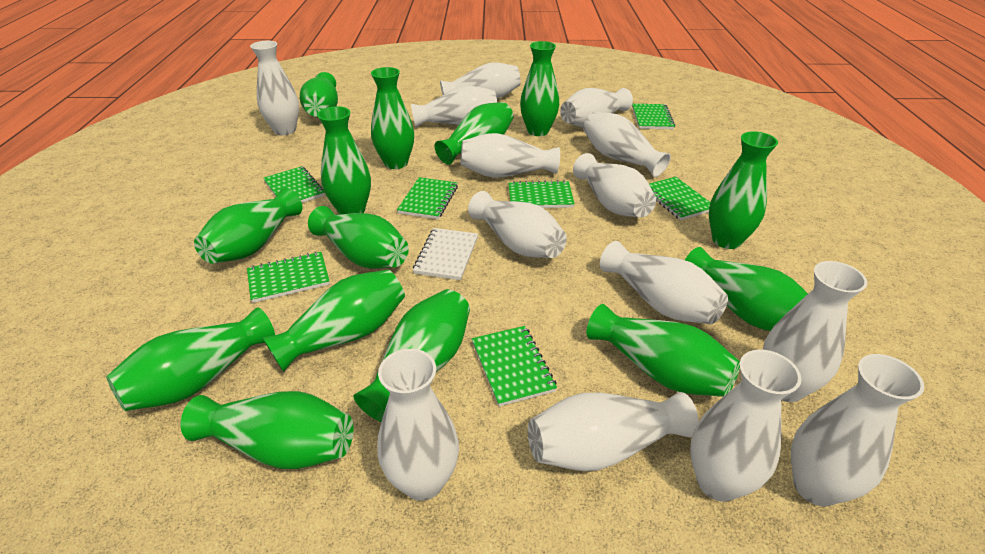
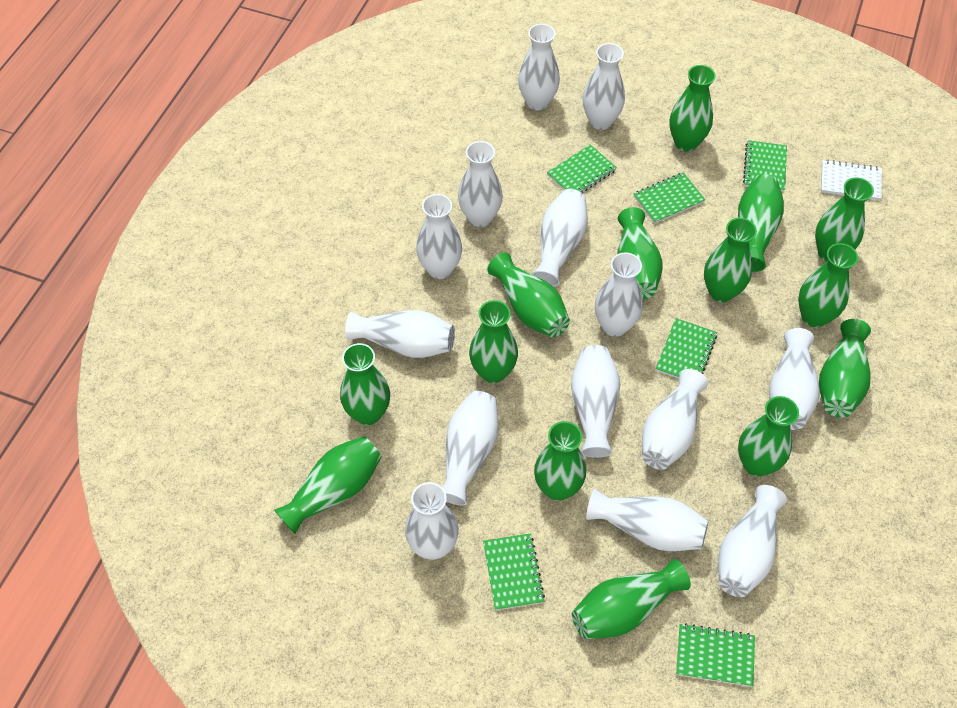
green notebook: [247,252,330,303] [263,166,325,203] [397,177,458,219] [472,326,557,407] [508,180,575,208] [632,104,675,129] [649,177,710,220] = 7 -> [483,533,545,610] [547,144,617,193] [634,172,705,224] [656,318,717,379] [676,623,755,687] [743,140,787,192] = 6

